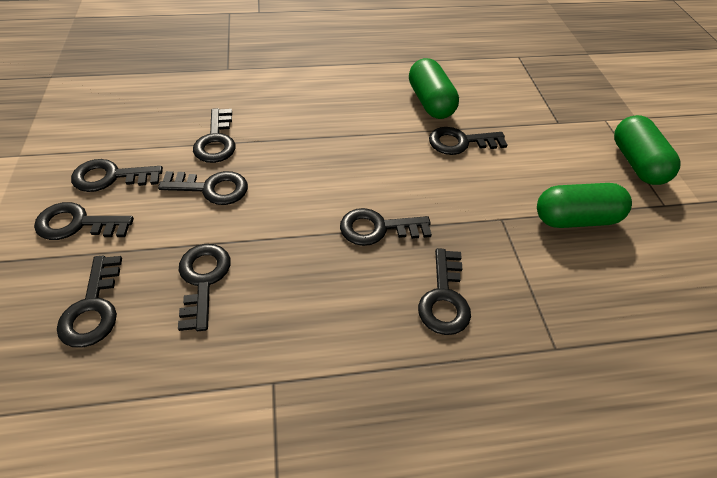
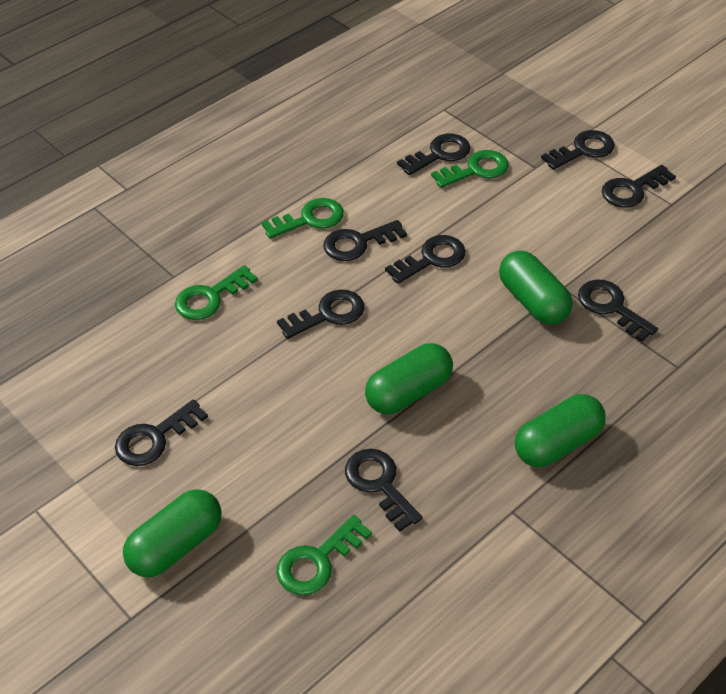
green capsule: [409,58,459,119] [537,183,632,228] [614,115,680,185] = 3 -> [123,489,222,577] [365,343,453,414] [499,251,572,325] [515,394,606,467] = 4
green key: none = 0 -> [175,265,258,320] [262,198,344,239] [276,515,372,595] [431,150,509,188] = 4

